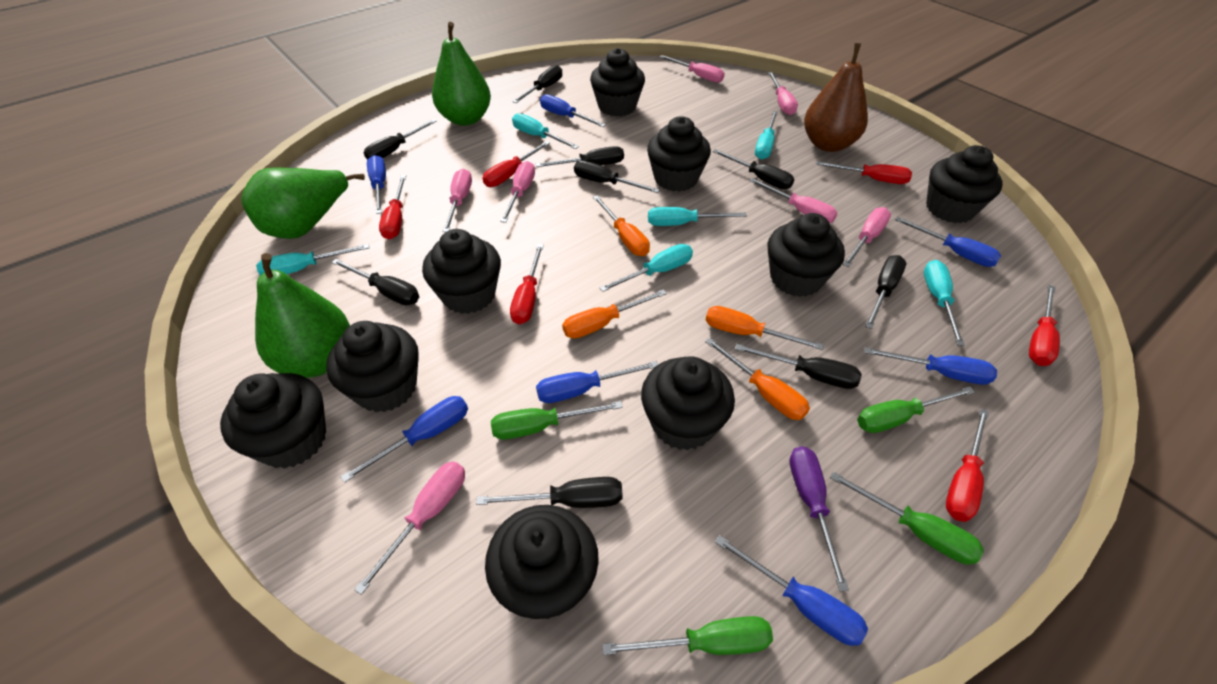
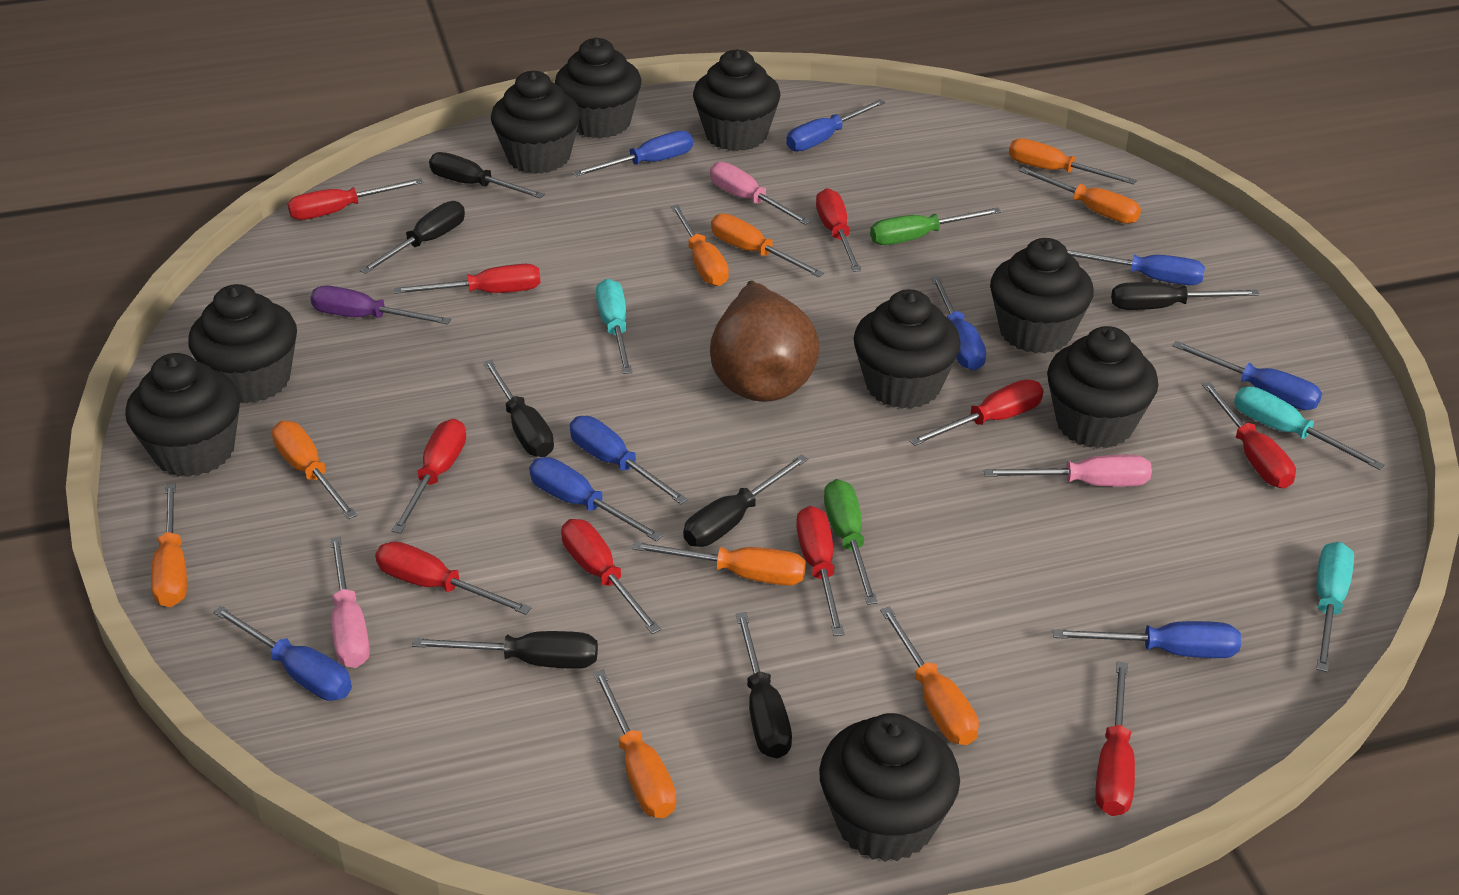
black screwdriver: [332,259,419,305] [364,119,436,160] [476,477,623,508] [512,65,562,103] [536,146,624,167] [574,160,660,193] [712,149,794,189] [735,344,862,389] [865,255,906,329] = 9 -> [360,201,465,274] [412,631,598,669] [429,152,545,198] [483,360,554,457] [683,455,808,547] [736,612,792,758] [1111,282,1259,310] = 7
blue screwdriver: [340,396,468,483] [367,155,386,214] [536,361,658,403] [540,94,606,127] [715,535,868,646] [864,347,997,385] [895,217,1001,267] = 7 -> [213,606,352,701] [529,457,663,541] [570,416,688,504] [573,130,693,177] [786,99,885,152] [931,276,986,370] [1053,621,1241,658] [1067,250,1205,285] [1172,341,1322,410] = 9
green pear: [241,167,365,239] [255,253,350,378] [432,22,491,126] = 3 -> none = 0
green screwdriver: [491,401,623,439] [602,616,773,655] [830,472,984,565] [857,387,975,433] = 4 -> [824,479,878,605] [870,207,1001,245] = 2
orange screwdriver: [562,289,667,339] [593,195,650,256] [705,338,810,420] [706,306,824,350] = 4 -> [151,483,187,607] [272,421,357,520] [593,670,677,818] [632,542,806,585] [671,205,729,286] [711,213,824,277] [880,606,979,745] [1009,138,1137,184] [1019,167,1141,224] = 9
pink screwdriver: [354,461,465,595] [443,169,472,232] [500,161,535,223] [659,55,725,83] [749,178,838,223] [768,72,798,115] [843,207,891,267] = 7 -> [330,537,370,668] [710,162,811,225] [984,455,1152,487] = 3
red screwdriver: [379,175,406,240] [483,141,550,187] [510,244,544,324] [816,161,912,184] [946,409,989,522] [1029,285,1060,366] = 6 -> [287,178,423,220] [375,541,532,615] [392,419,466,533] [394,264,541,294] [561,519,661,634] [796,506,844,636] [816,188,862,272] [909,380,1044,446] [1096,661,1135,816] [1202,382,1296,488] = 10
turquoise screwdriver: [256,244,369,275] [512,113,579,149] [599,244,693,292] [648,207,747,226] [755,111,778,160] [924,260,965,346] = 6 -> [596,279,632,374] [1234,386,1385,470] [1316,542,1354,672] = 3

